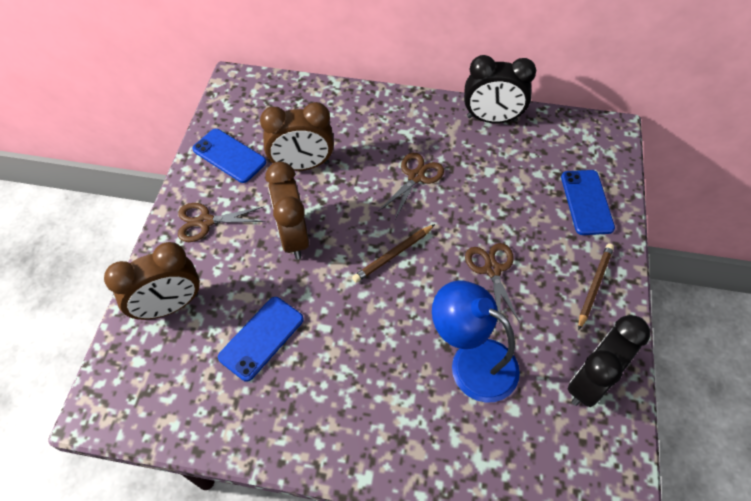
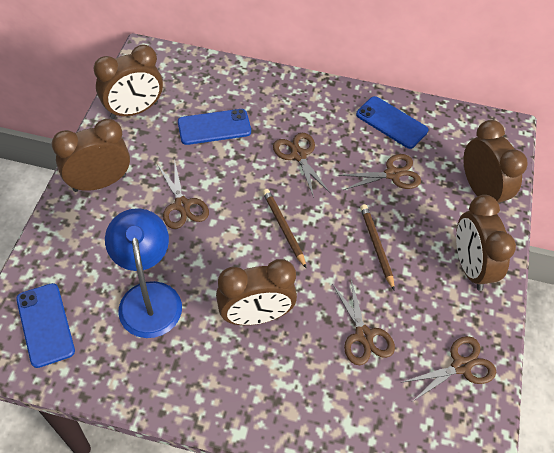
black clock: [464,55,536,123] [568,315,650,407] = 2 -> none = 0
brown clock: [104,242,200,320] [260,102,334,171] [265,162,309,259] = 3 -> [52,119,130,192] [93,45,163,119] [216,259,297,325] [456,195,516,291] [464,120,528,203] = 5
brown scissors: [178,203,265,242] [380,153,444,219] [465,243,520,324] = 3 -> [157,159,209,229] [273,133,330,197] [333,279,395,365] [337,154,421,190] [400,336,496,402] = 5

